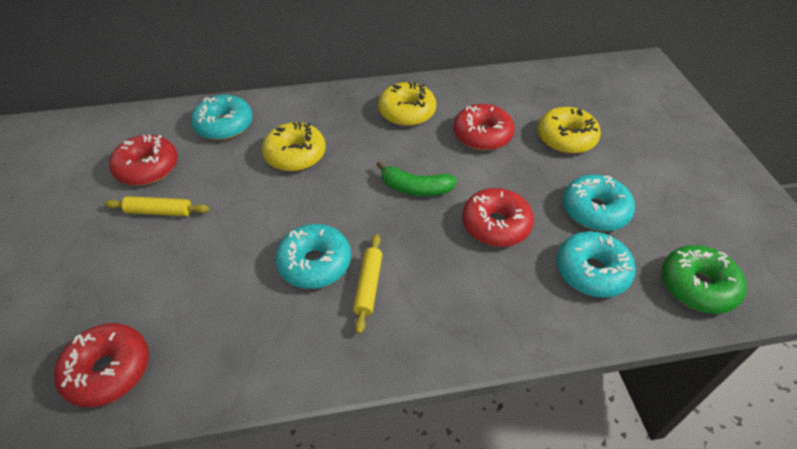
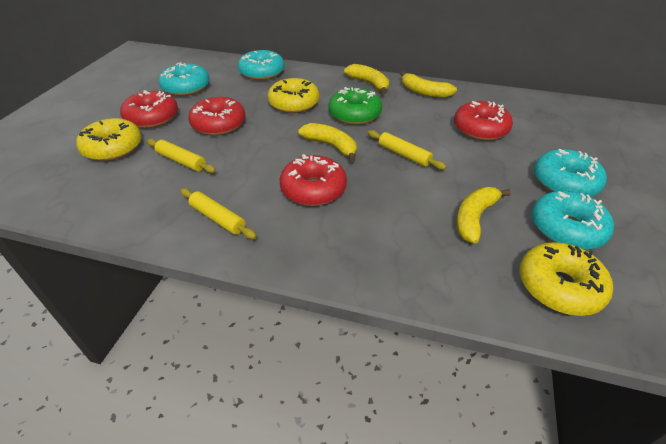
green banana: [377,161,457,196] = 1 -> none = 0
yellow banana: none = 0 -> [298,123,357,162] [344,64,389,94] [401,71,457,98] [456,187,511,244] = 4
yellow rolling pin: [104,196,210,216] [353,234,382,334] = 2 -> [147,139,216,173] [180,188,257,239] [368,130,447,170] = 3

